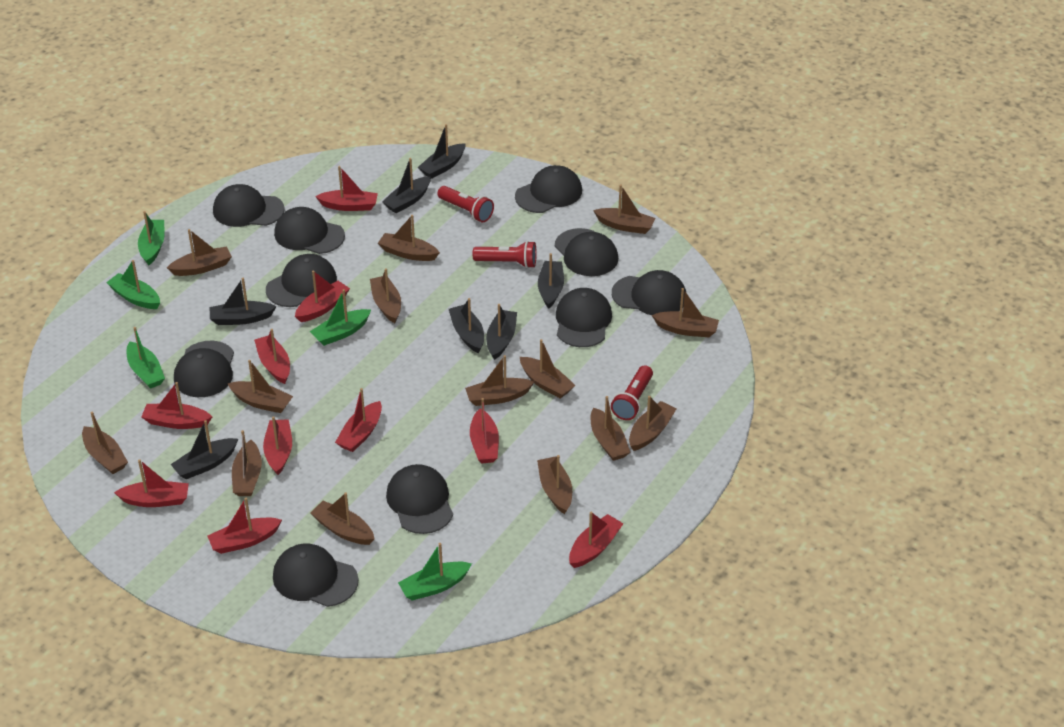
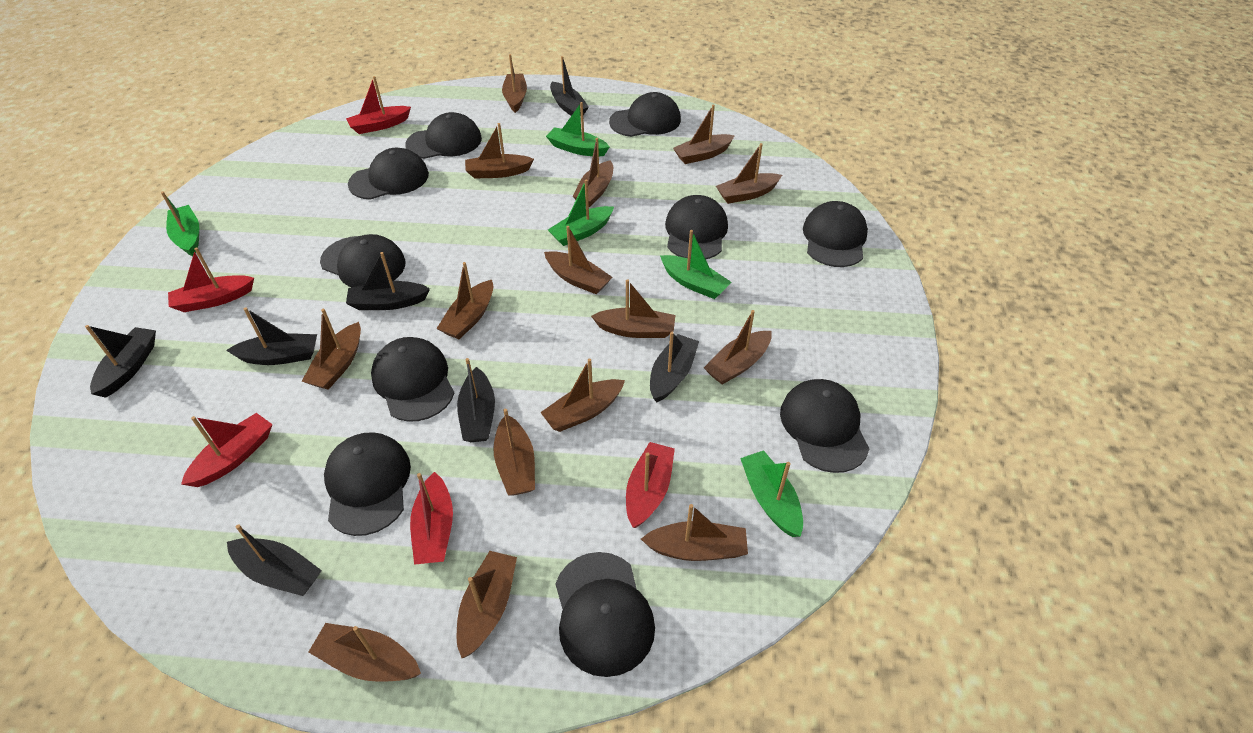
brown boat: [82,412,128,474] [167,229,232,276] [227,360,293,413] [232,430,262,496] [310,492,374,545] [370,268,401,323] [378,215,440,261] [465,355,534,406] [520,339,576,399] [537,455,572,514] [591,396,631,461] [593,185,655,234] [629,396,676,451] [652,288,719,337] = 14 -> [302,309,361,390] [309,623,421,682] [436,262,493,339] [457,551,517,658] [465,123,534,178] [493,409,535,496] [502,54,527,113] [540,359,625,432] [544,226,612,294] [573,138,613,207] [591,279,675,338] [641,504,748,561] [673,104,735,164] [704,310,772,385] [716,143,782,204] = 15
red boat: [114,459,189,507] [142,382,212,429] [207,498,282,554] [254,329,290,384] [263,416,292,475] [295,270,350,322] [315,166,378,211] [335,388,382,452] [470,398,499,463] [569,512,624,568] = 10 -> [168,247,254,312] [181,413,273,487] [346,76,411,134] [410,472,453,565] [626,442,675,528] = 5
red flashlight: [437,186,494,222] [473,241,537,268] [611,365,653,420] = 3 -> none = 0

